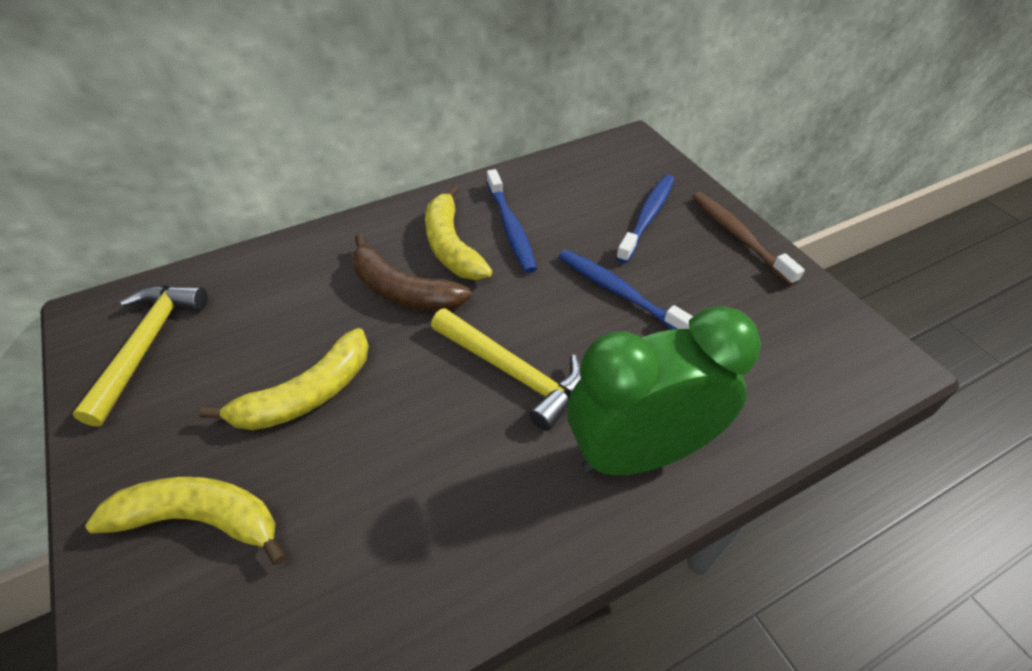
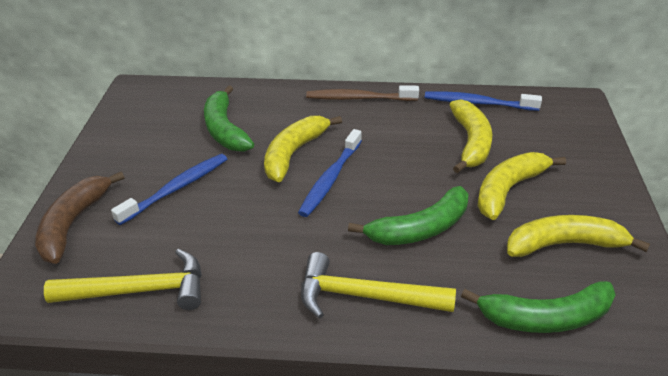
green banana: none = 0 -> [204,85,254,152] [348,186,468,245] [461,281,616,333] = 3
green clock: [567,306,761,476] = 1 -> none = 0
yellow banana: [85,477,286,565] [199,328,369,430] [425,185,492,280] = 3 -> [264,116,342,182] [449,99,492,173] [477,152,566,220] [507,215,650,257] = 4

